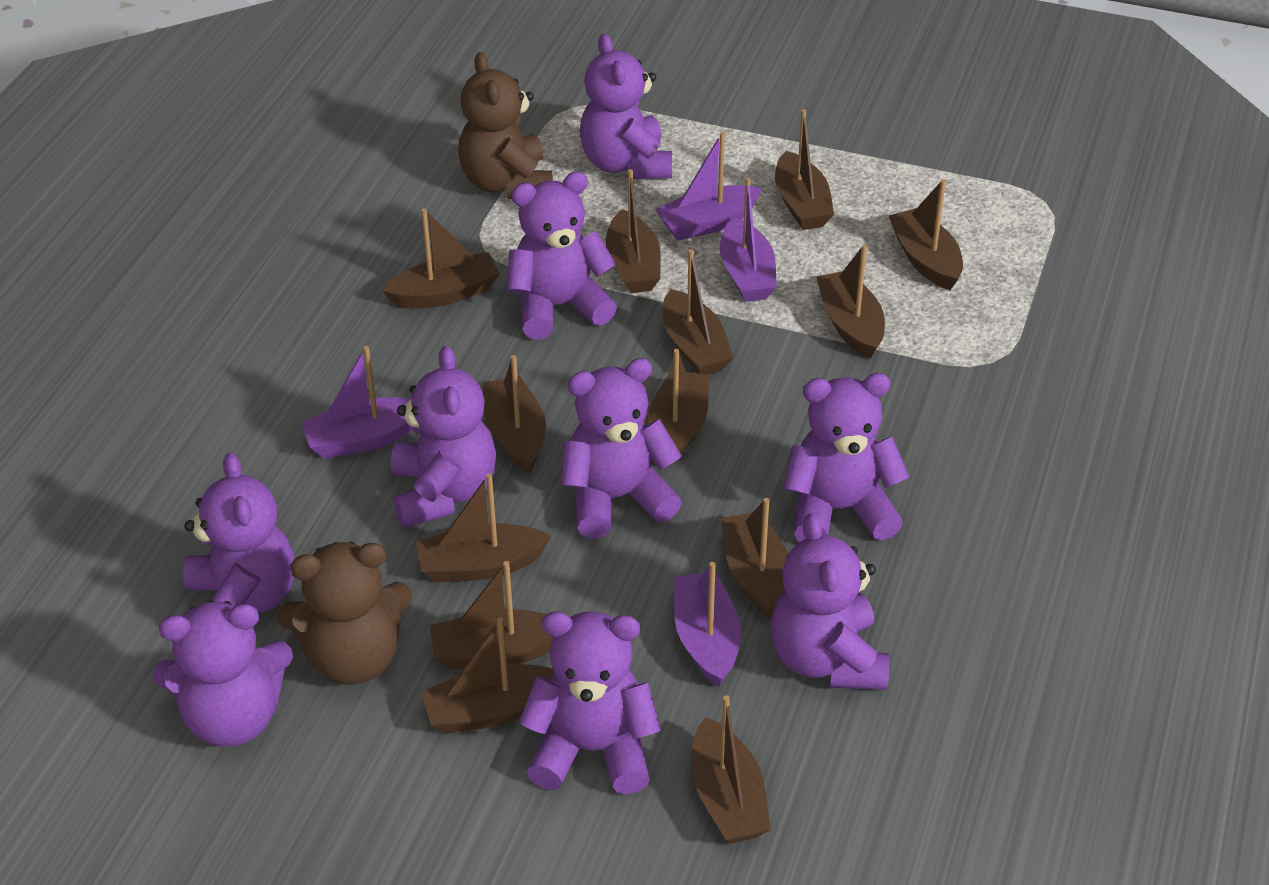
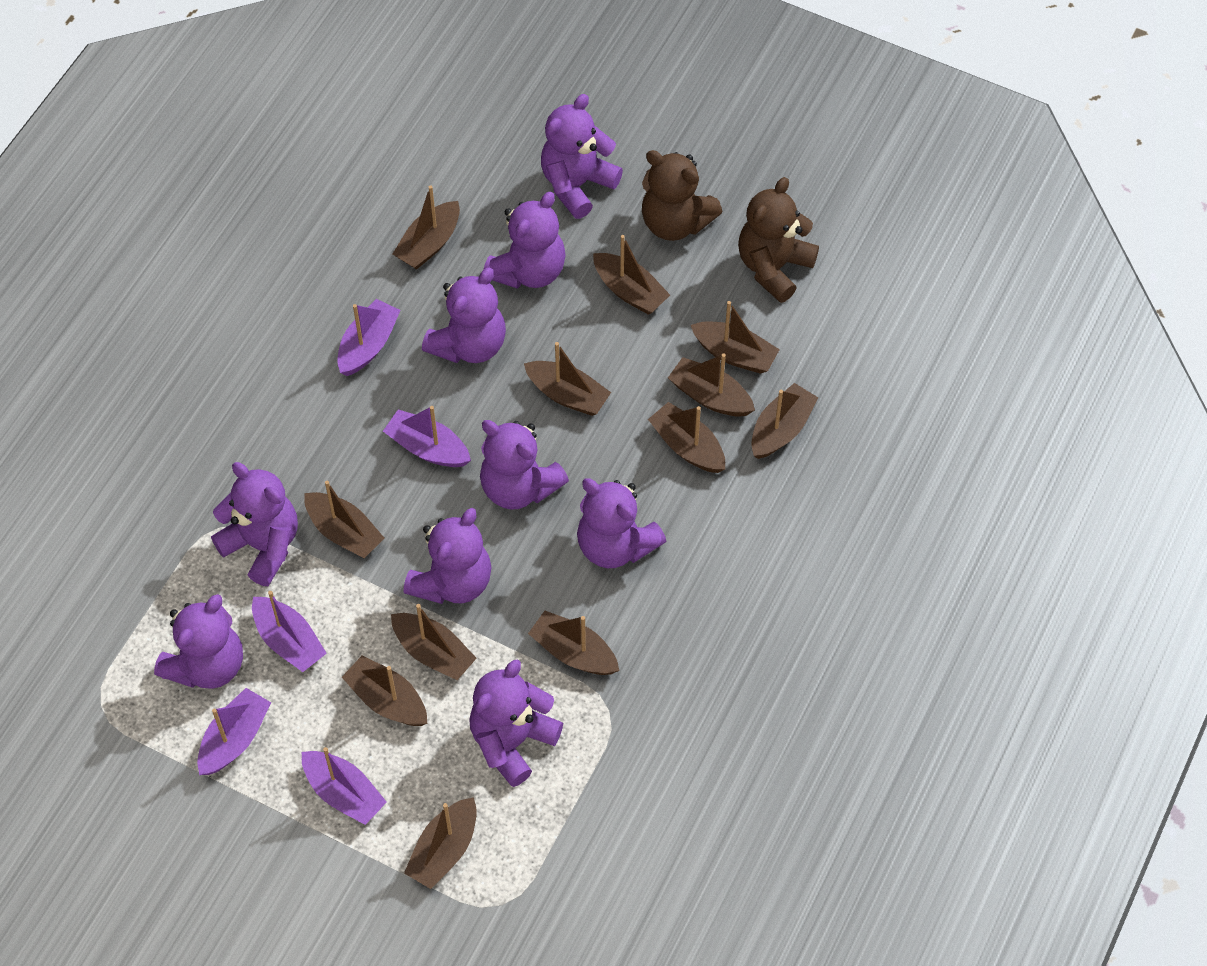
brown boat: [382,208,500,309] [416,473,551,582] [421,618,554,734] [430,561,553,669] [482,355,546,473] [606,169,661,293] [648,349,709,467] [663,249,733,375] [691,695,771,844] [721,498,788,619] [775,109,834,230] [816,244,885,359] [889,179,963,290] = 13 -> [304,480,384,558] [342,655,428,726] [391,604,477,680] [393,185,460,269] [404,797,477,889] [524,342,611,416] [528,611,620,675] [593,235,670,315] [648,402,725,473] [668,353,755,417] [691,301,780,374] [751,383,818,459] = 12
purple boat: [301,346,412,458] [655,132,763,241] [674,562,741,687] [720,177,777,302] = 4 -> [197,688,271,775] [252,591,327,672] [302,747,387,825] [337,299,401,376] [383,406,471,467] = 5

